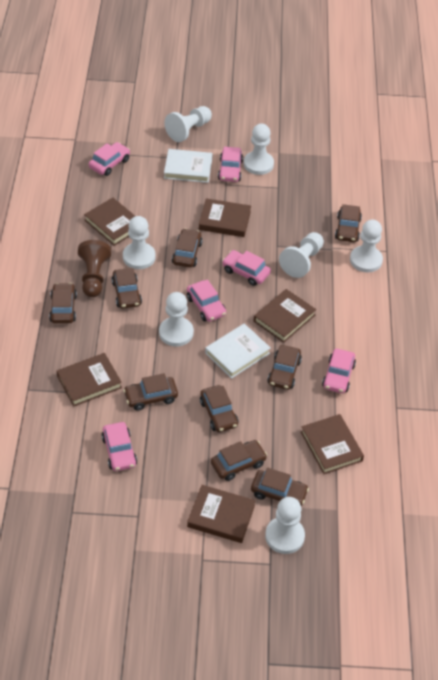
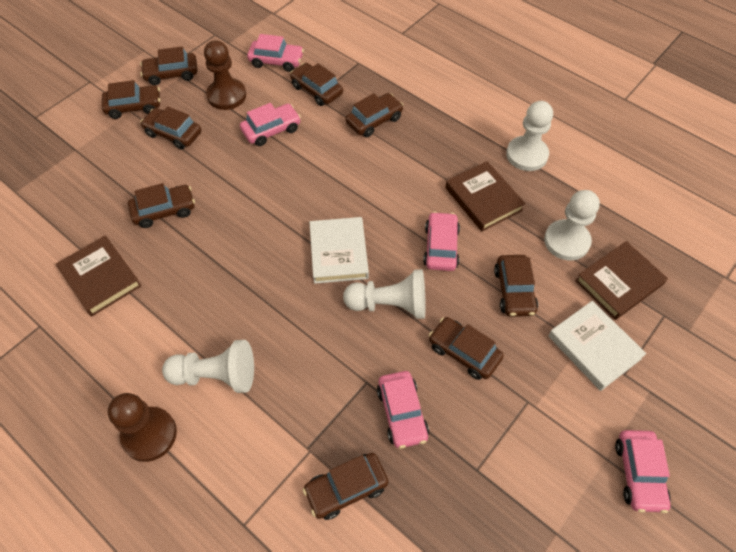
brown book: [57,353,122,407] [84,198,135,246] [187,485,256,543] [199,198,251,237] [254,289,316,343] [301,414,364,474] = 6 -> [56,235,141,316] [445,161,525,232] [575,241,668,320] = 3
brown pawn: [78,240,111,297] = 1 -> [108,393,177,462] [204,40,246,110] = 2
pink car: [89,142,130,176] [101,422,137,471] [187,280,226,322] [218,147,243,182] [222,250,271,286] [322,349,356,393] = 6 -> [240,103,301,146] [247,34,304,72] [377,371,429,449] [423,212,460,271] [615,430,671,513] = 5
white pawn: [123,216,156,269] [159,292,194,347] [164,106,212,142] [244,123,274,175] [265,497,305,554] [279,232,324,278] [350,219,383,272] = 7 -> [162,340,254,393] [343,269,426,319] [506,101,553,171] [544,190,600,261] = 4

